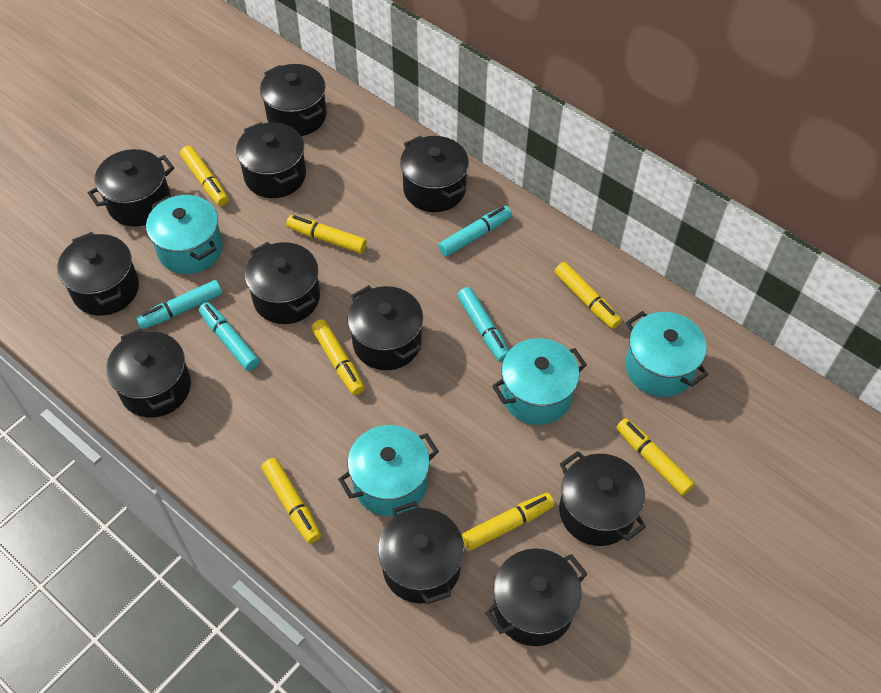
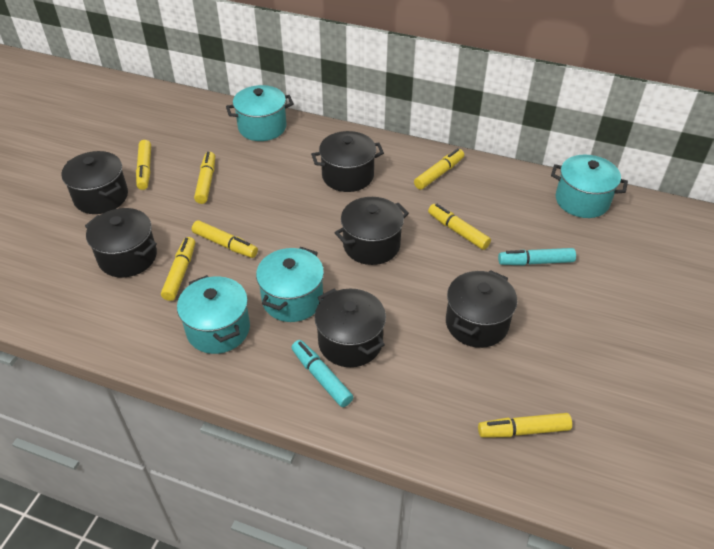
black pot: [57,232,139,316] [88,149,174,227] [106,328,191,418] [236,122,306,198] [245,242,320,324] [260,64,327,136] [347,285,423,370] [378,501,464,604] [400,136,469,212] [485,548,587,646] [559,451,646,546] = 11 -> [61,151,128,214] [85,208,157,278] [311,131,384,192] [315,288,386,367] [335,197,409,265] [446,270,517,348] = 6
turquoise marker: [136,280,223,329] [199,302,259,371] [438,206,512,257] [457,287,509,362] = 4 -> [291,340,353,407] [498,248,576,265] = 2

